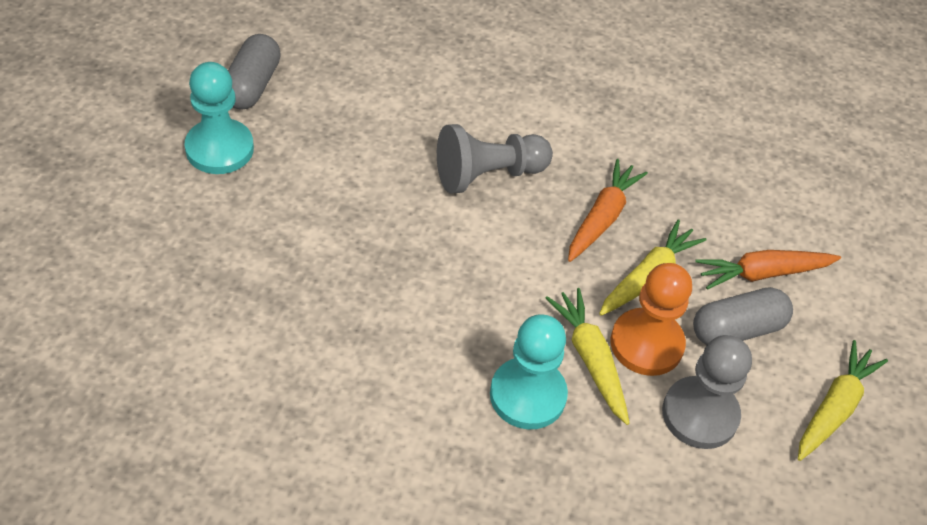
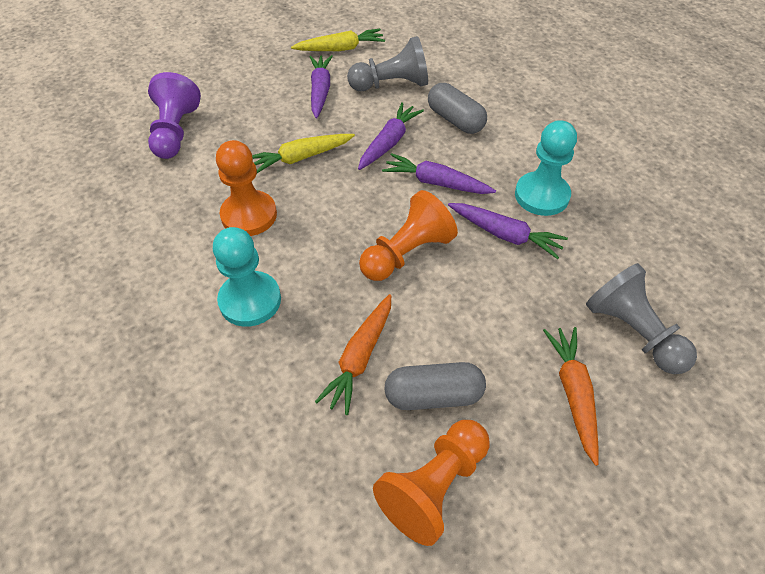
orange pawn: [610,263,692,376] = 1 -> [216,140,277,236] [359,190,458,281] [373,420,490,546] = 3
purple carrot: none = 0 -> [309,55,333,118] [358,102,424,170] [382,153,496,194] [448,203,568,259] = 4
purple pawn: none = 0 -> [148,72,201,159] = 1
yellow carrot: [546,288,630,425] [599,219,706,316] [798,340,888,461] = 3 -> [252,134,355,173] [291,29,385,51] = 2

